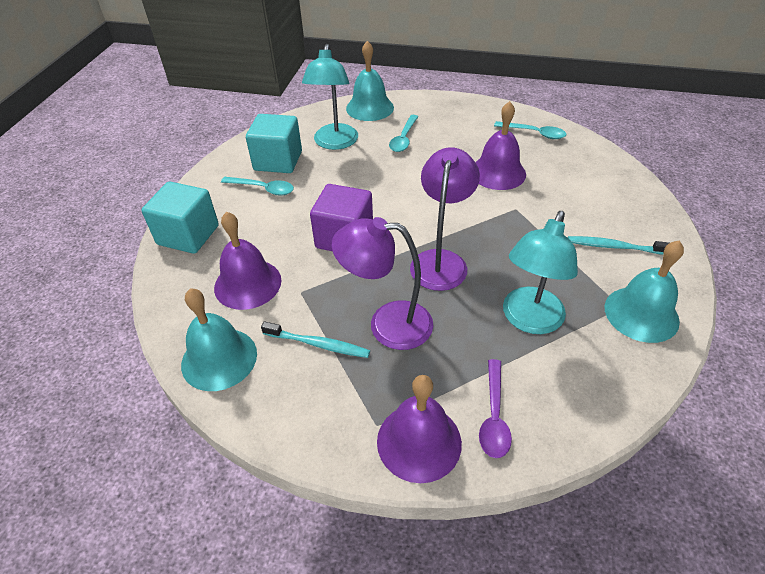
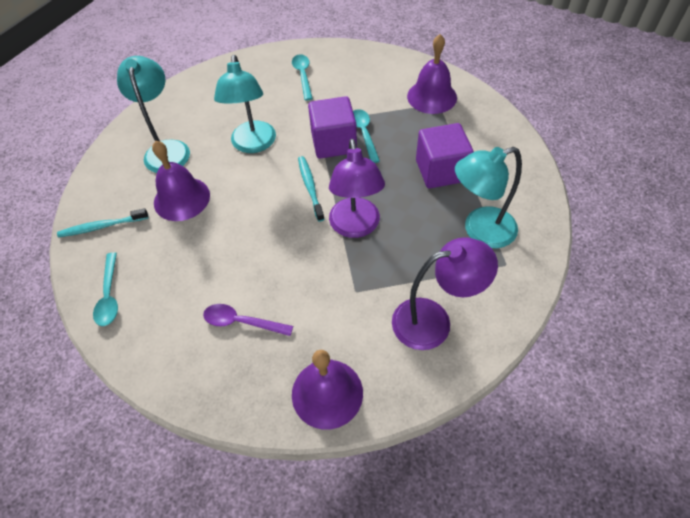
purple cube: [310,184,373,251] = 1 -> [308,96,357,159] [416,123,474,188] = 2
turquoise bell: [181,288,257,391] [346,41,394,121] [605,240,684,343] = 3 -> none = 0
turquoise cube: [141,182,219,254] [246,114,302,173] = 2 -> none = 0
turquoise lamp: [302,44,358,150] [503,211,578,334] = 2 -> [117,56,190,173] [214,55,276,153] [455,147,522,248] = 3

